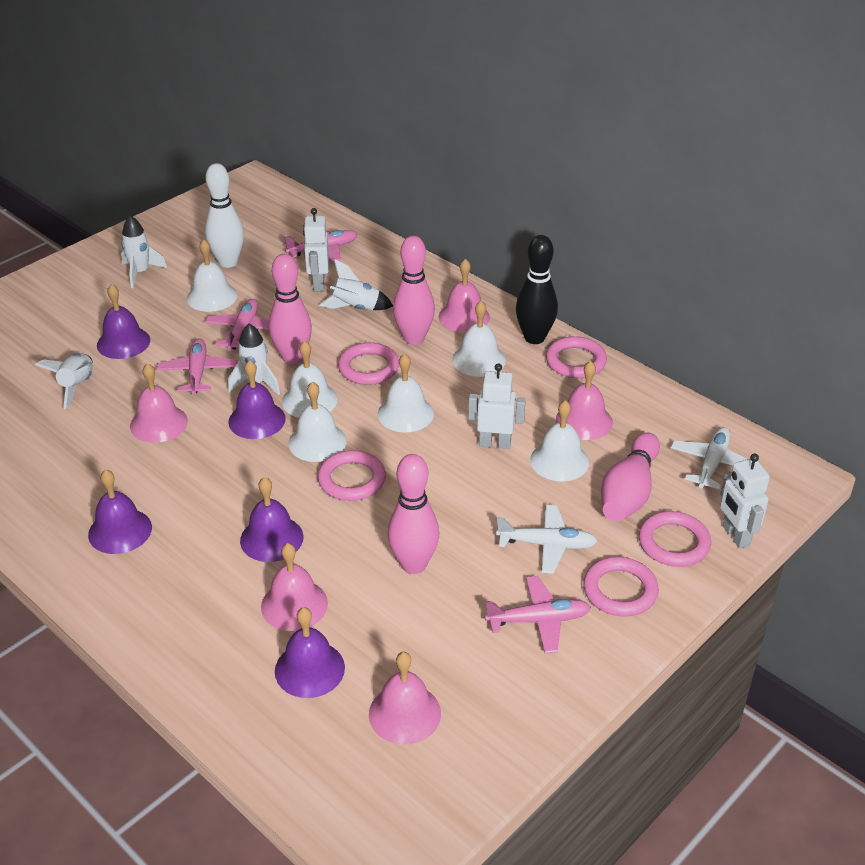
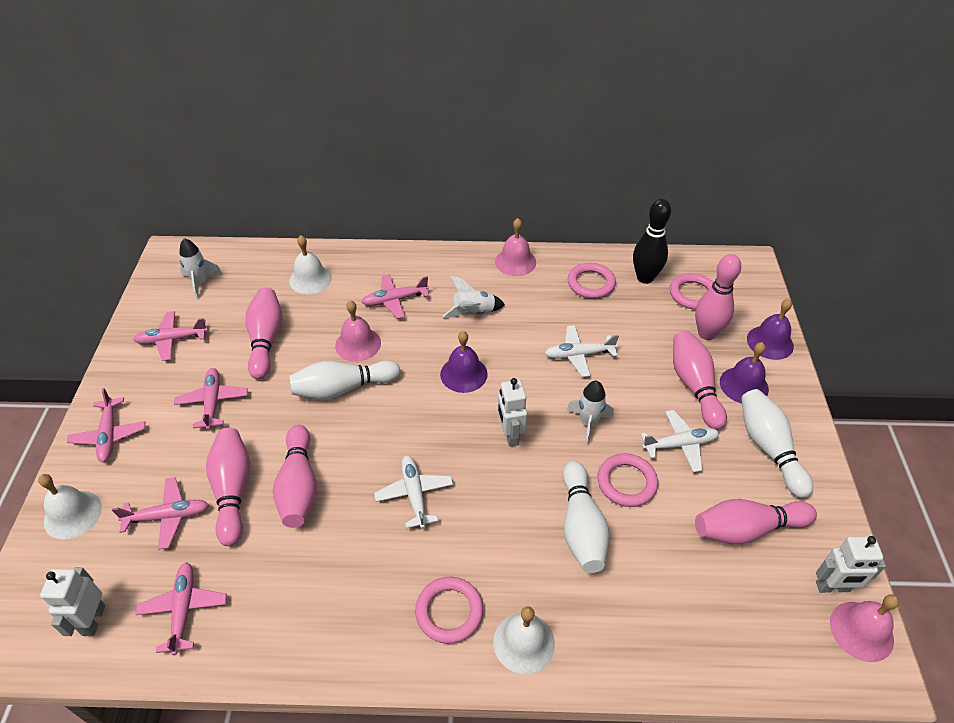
pink bell: [130,363,188,443] [261,543,328,631] [369,652,441,744] [438,259,490,332] [556,361,613,440] = 5 -> [335,300,381,362] [495,218,536,276] [830,594,899,662] = 3
pink bowling pin: [269,254,312,364] [387,454,439,574] [393,236,435,345] [601,432,660,522] = 4 -> [206,428,250,546] [245,287,283,380] [273,425,317,528] [673,331,727,430] [695,254,741,340] [695,499,817,545] = 6
pink plane: [156,338,237,395] [205,299,269,350] [284,230,357,262] [485,576,591,654] = 4 -> [67,388,145,462] [112,477,209,550] [133,311,208,361] [135,562,227,655] [174,368,248,430] [362,274,429,319] = 6
pink ring: [318,450,386,501] [338,342,399,385] [546,336,607,378] [583,557,659,617] [639,511,711,567] = 5 -> [415,577,483,644] [568,263,616,298] [598,453,658,507] [670,273,714,310] = 4
purple bell: [88,469,152,554] [97,284,150,359] [228,360,285,439] [240,477,303,562] [275,607,345,698] = 5 -> [440,331,488,393] [720,342,769,403] [747,299,794,360] = 3
white bell: [187,239,237,312] [282,341,338,418] [288,382,347,462] [378,354,434,432] [452,301,506,377] [530,400,589,482] = 6 -> [38,474,102,540] [289,235,332,294] [493,606,555,674] = 3
white bowling pin: [205,163,244,268] = 1 -> [289,360,400,399] [563,461,610,573] [741,389,813,498] = 3
white plane: [496,505,597,574] [671,427,747,489] = 2 -> [374,455,453,529] [545,325,619,377] [640,410,719,472] = 3
white rocket: [35,353,93,409] [121,215,167,288] [228,324,280,395] [319,259,393,310] = 4 -> [179,238,223,299] [443,276,505,317] [567,381,614,446] = 3

